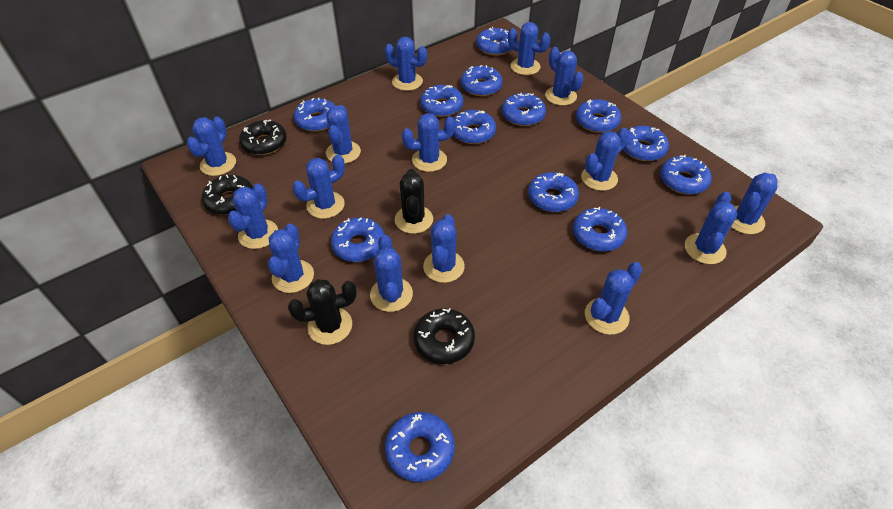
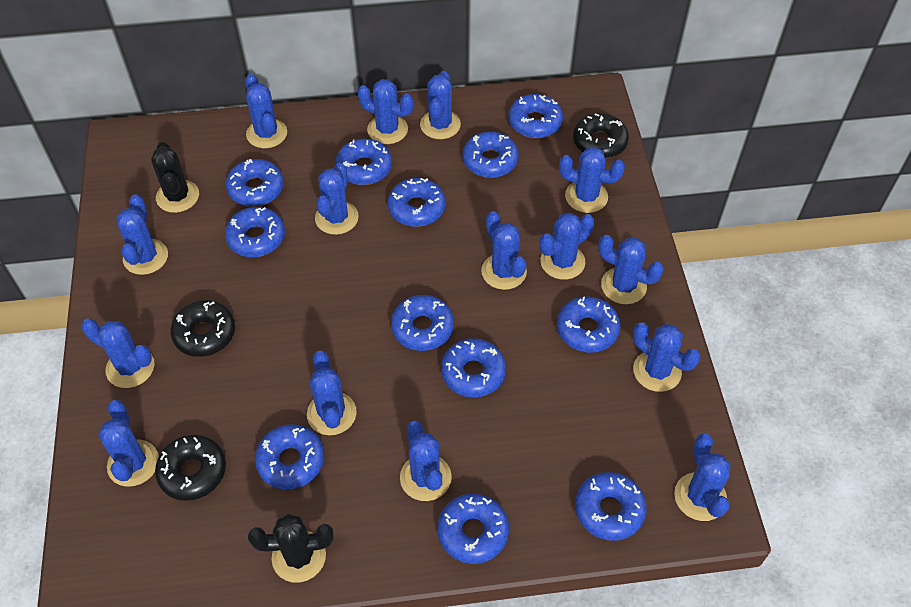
blue donut: [294,98,335,132] [331,218,385,262] [385,412,455,482] [420,85,464,117] [453,110,496,144] [461,65,503,96] [476,27,512,56] [502,93,546,126] [528,172,579,212] [573,207,627,252] [576,99,621,133] [623,126,669,161] [660,155,712,194] = 13 -> [225,207,285,257] [226,159,284,207] [255,424,324,490] [335,139,392,185] [388,178,446,227] [391,295,454,351] [437,494,509,564] [441,338,506,398] [463,132,519,178] [508,94,563,138] [557,296,621,353] [575,472,647,541] = 12

